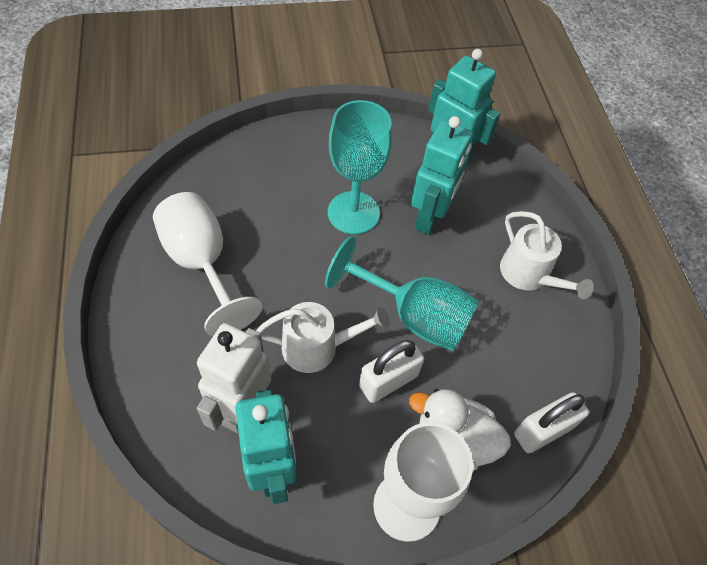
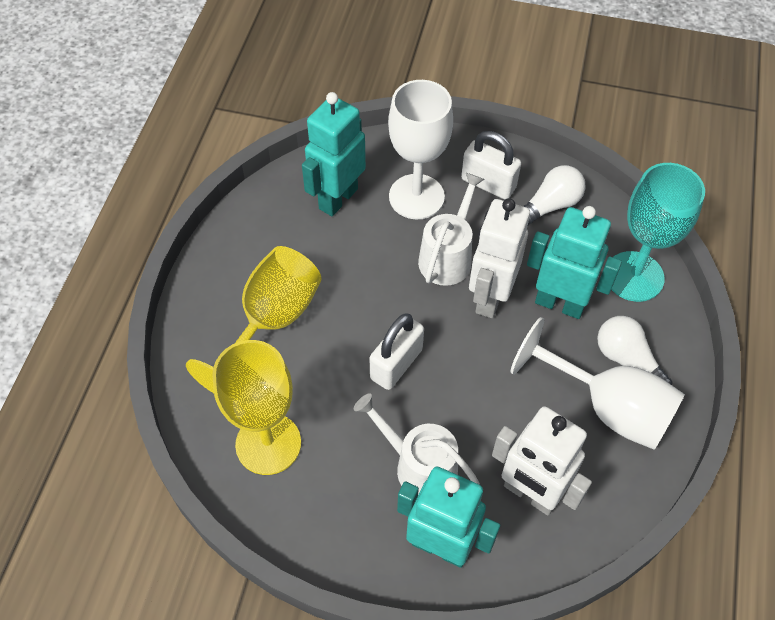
turquoise goblet: [325,236,479,351] [328,100,392,234] = 2 -> [611,163,705,302] = 1
white duck: [409,389,511,471] = 1 -> none = 0
white light bulb: none = 0 -> [523,165,586,227] [597,316,672,385] = 2
white robot: [197,323,271,434] = 1 -> [469,198,530,318] [492,406,592,515] = 2
yellow goblet: none = 0 -> [186,246,322,393] [212,340,301,475] = 2

